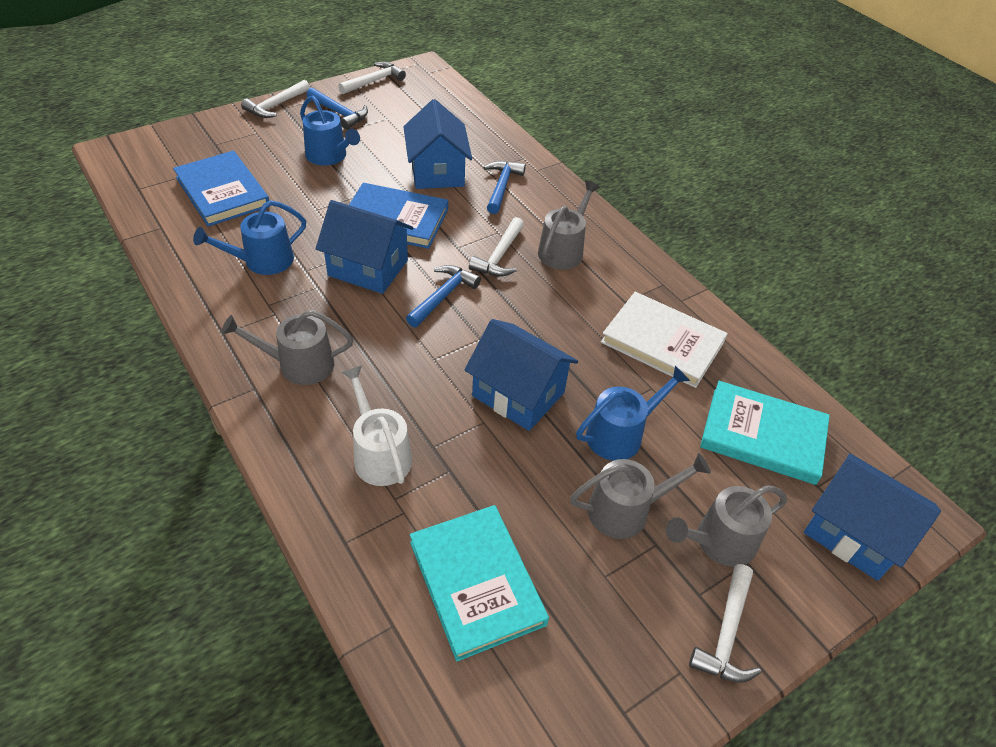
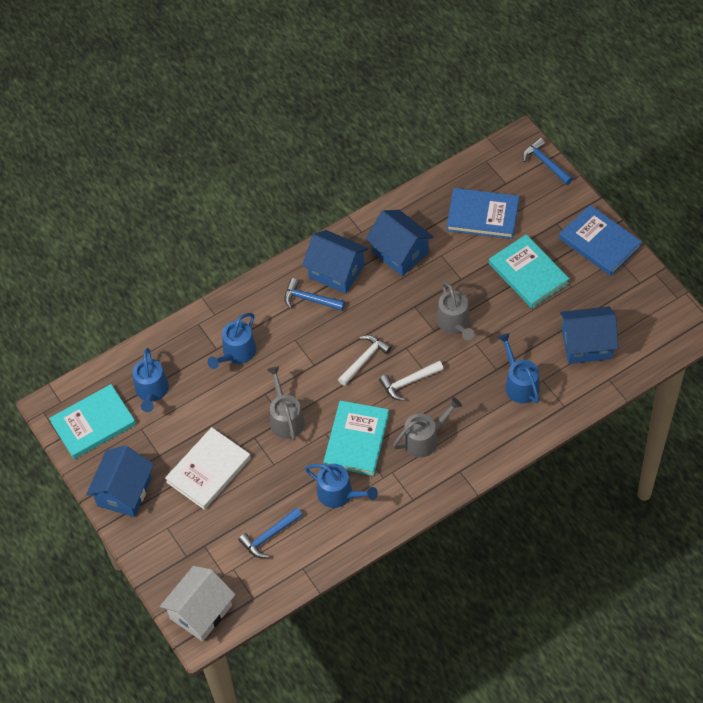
blue watering can: [193,200,306,275] [300,96,360,166] [576,366,690,461] = 3 -> [133,348,169,412] [208,313,256,369] [305,464,378,508] [498,333,540,403] = 4
grey watering can: [221,310,353,385] [538,180,600,270] [570,453,711,539] [666,486,787,567] = 4 -> [267,366,305,440] [393,397,462,457] [437,281,474,340] = 3
turquoise book: [410,505,549,662] [700,381,830,485] = 2 -> [49,384,136,459] [323,401,389,476] [489,234,570,308] = 3
white hammer: [241,80,310,118] [339,62,406,94] [469,217,524,277] [689,564,761,683] = 4 -> [338,335,392,386] [379,361,443,401] = 2
white house: none = 0 -> [160,566,236,642] = 1
white watering can: [341,366,412,486] = 1 -> none = 0

